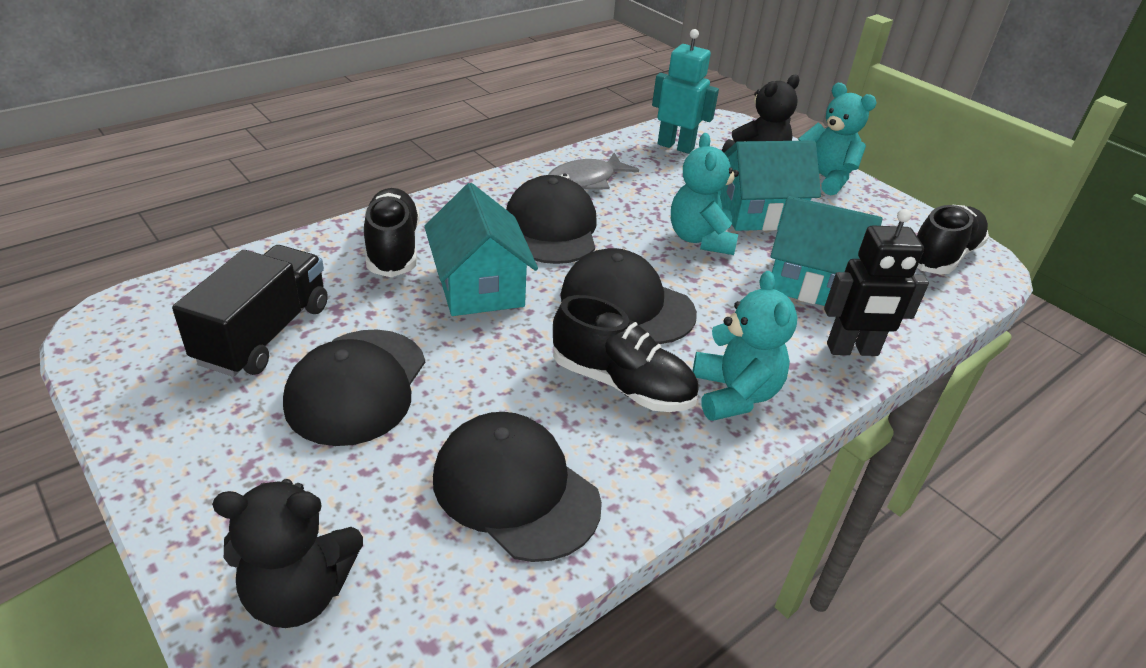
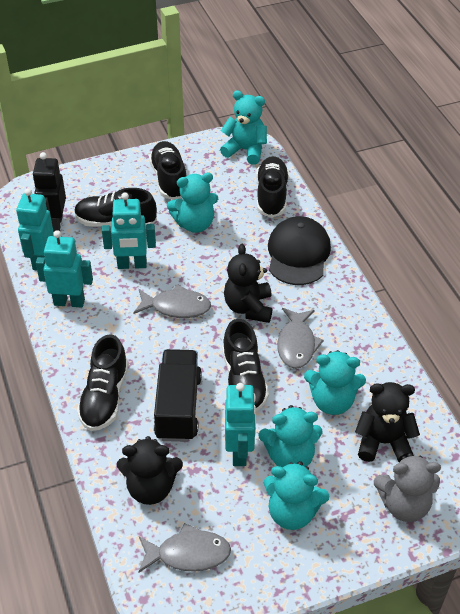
black cap: [283,329,425,446] [433,412,602,562] [506,175,597,264] [560,248,697,344] = 4 -> [268,216,331,285] = 1
black shoe: [364,188,420,277] [553,295,699,412] [917,205,989,275] = 3 -> [74,188,157,227] [77,334,129,431] [149,141,186,200] [222,319,269,412] [256,156,289,218] = 5
black teddy bear: [212,479,363,628] [722,75,800,153] = 2 -> [117,436,183,505] [224,244,272,323] [355,382,420,462] = 3
grey fish: [548,153,639,189] = 1 -> [134,284,211,318] [139,523,231,573] [277,308,324,369] = 3
grey teddy bear: none = 0 -> [374,453,441,522] = 1
turquoise house: [424,183,538,316] [720,140,821,231] [770,196,882,306] = 3 -> none = 0
turquoise robot: [652,29,719,154] = 1 -> [16,188,54,270] [36,230,93,308] [102,192,156,269] [225,383,256,466] = 4
turquoise teddy bear: [671,133,739,255] [693,271,798,421] [798,83,877,195] = 3 -> [167,173,218,233] [220,91,267,165] [259,405,323,467] [264,461,330,530] [304,350,366,415] = 5

